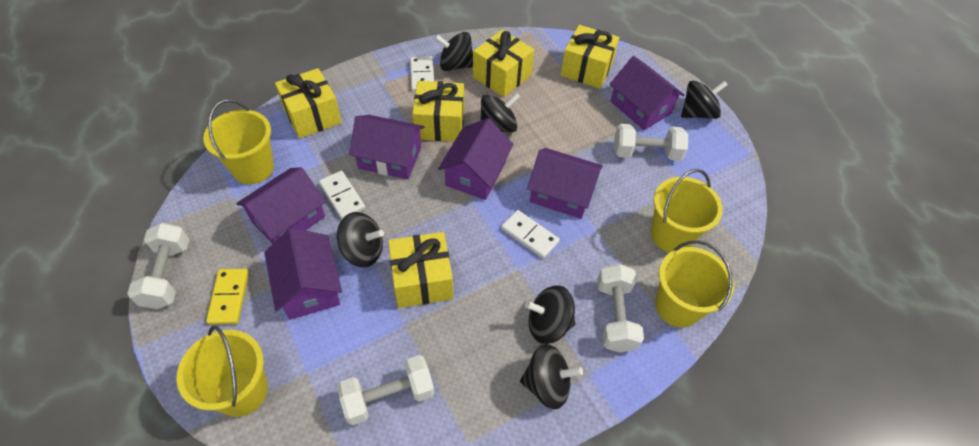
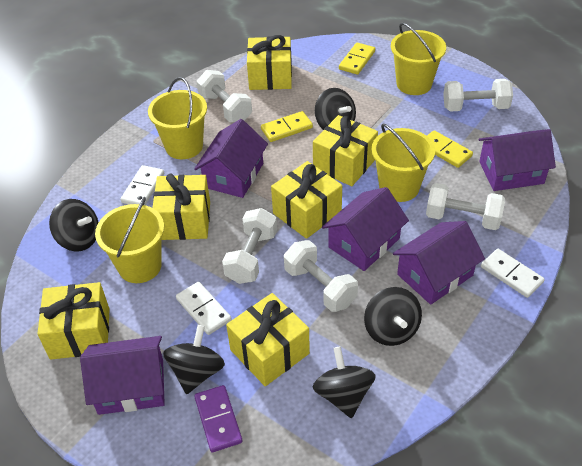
black spinning top: [337,212,384,267] [434,32,473,71] [480,93,520,132] [520,344,583,409] [525,285,575,344] [681,81,728,119] = 6 -> [49,199,99,251] [163,325,225,394] [313,347,376,418] [315,88,356,130] [364,287,422,346] = 5
purple domino: none = 0 -> [194,385,242,452] = 1
purple house: [236,167,326,244] [264,228,342,320] [349,115,424,179] [438,118,514,200] [527,148,603,219] [610,56,685,130] = 6 -> [80,336,165,415] [194,119,268,198] [322,187,409,271] [393,221,485,305] [479,129,556,191] = 5
white dumbbell: [127,223,189,309] [337,355,434,425] [597,264,644,353] [614,124,688,161] = 4 -> [196,70,252,122] [222,208,277,284] [284,240,358,312] [426,183,505,230] [443,79,513,111] = 5
yellow domino: [206,269,249,325] = 1 -> [261,111,313,142] [339,42,375,75] [427,130,473,168] = 3
yellow gift: [275,68,342,139] [388,232,453,308] [412,81,464,141] [473,30,534,97] [560,25,620,89] = 5 -> [37,282,110,360] [152,173,210,240] [226,293,310,386] [247,35,292,90] [271,161,342,239] [313,115,378,186] = 6

